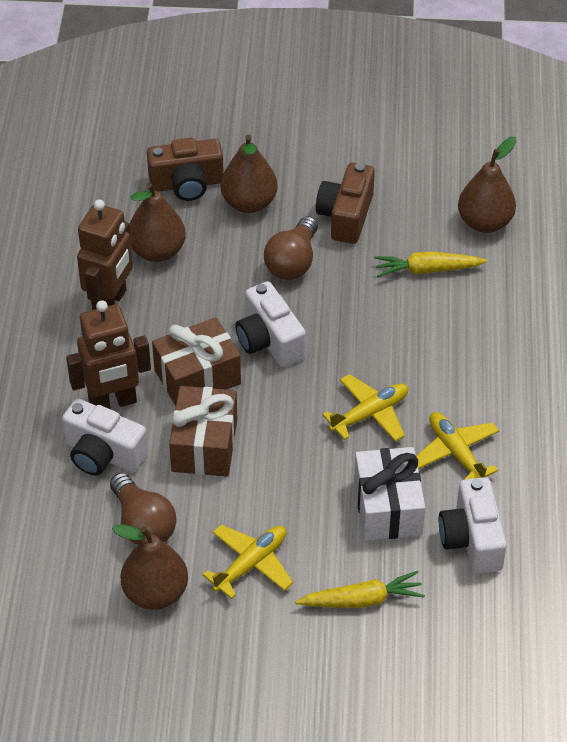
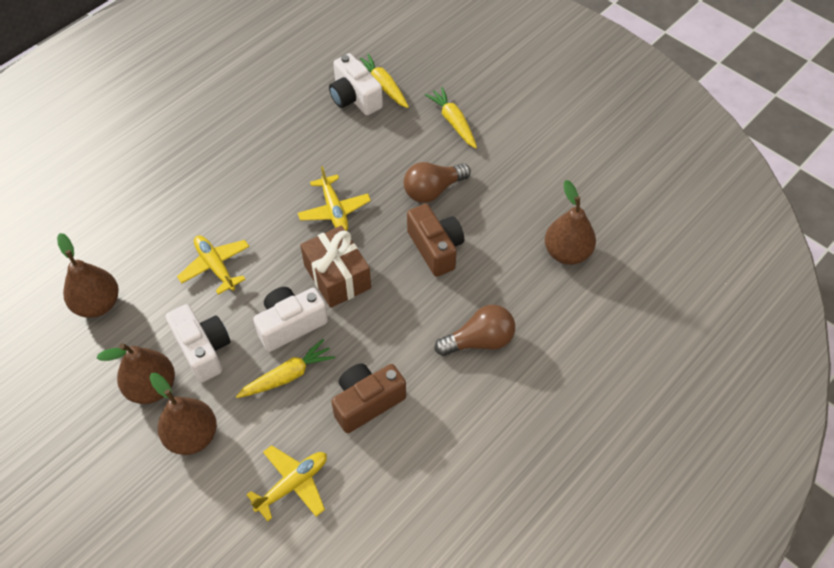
brown gift: [152,317,241,406] [169,386,237,477] = 2 -> [300,225,371,308] = 1
brown robot: [66,300,151,409] [77,199,133,310] = 2 -> none = 0
white gift: [354,447,425,541] = 1 -> none = 0
yellow carrot: [295,571,425,608] [374,251,487,277] = 2 -> [236,339,335,398] [360,53,409,108] [425,87,477,148] = 3

